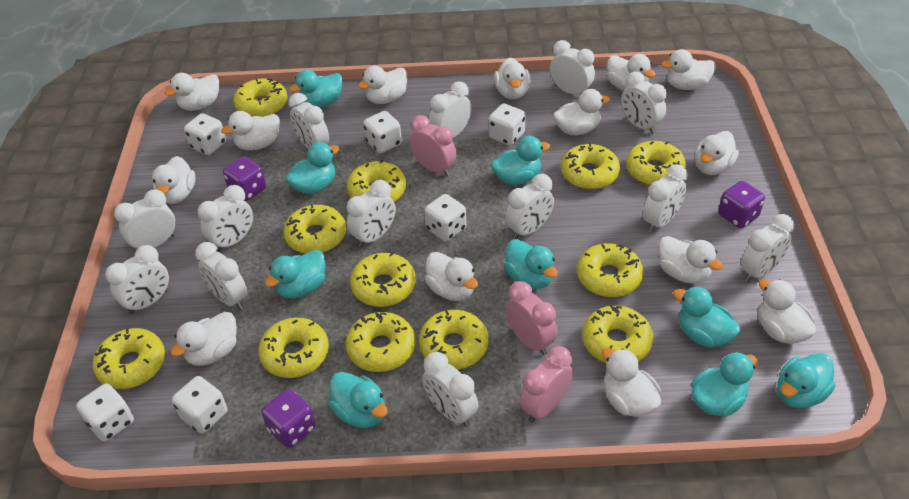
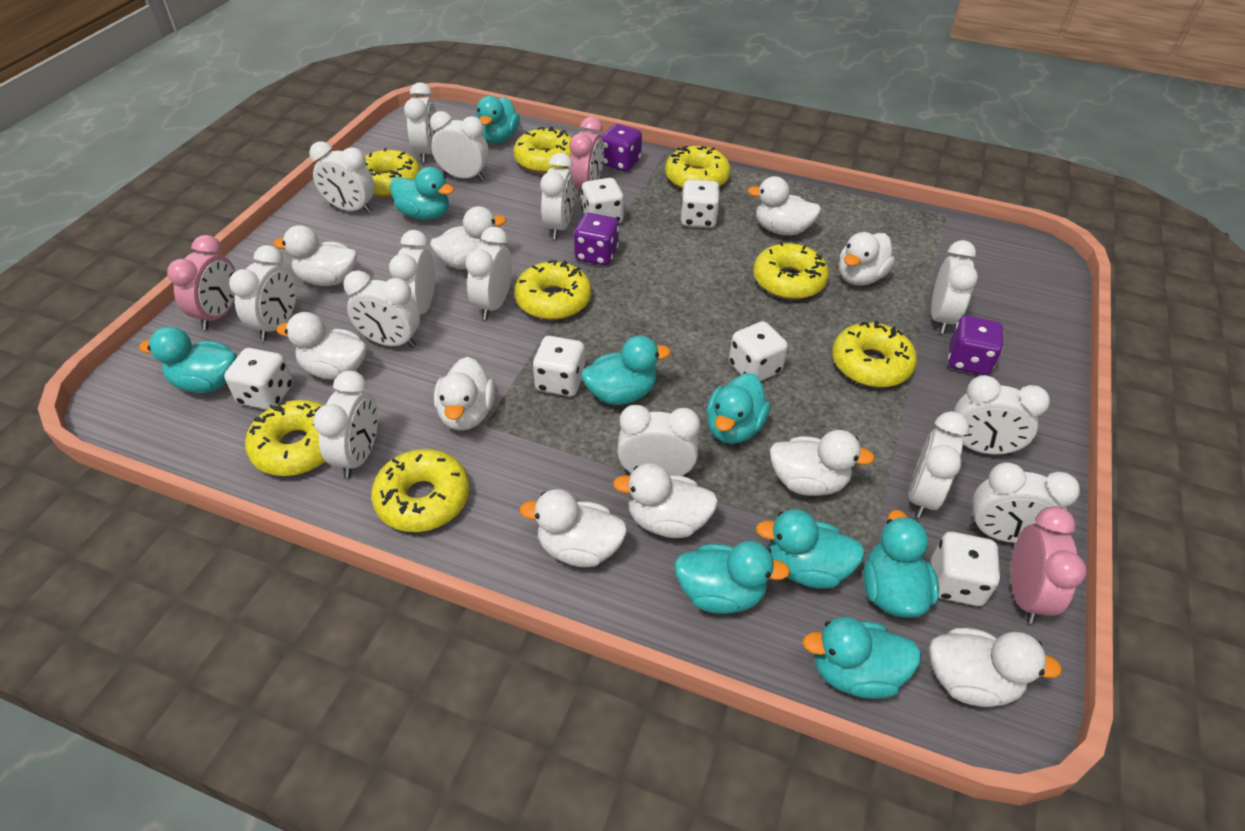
white clock: [105,245,169,314] [114,189,175,252] [195,242,247,310] [198,185,253,252] [289,93,329,149] [347,180,396,248] [422,352,478,427] [429,81,471,138] [505,174,554,239] [550,40,595,94] [621,71,667,134] [643,164,688,233] [741,214,794,282] = 13 -> [229,245,297,341] [309,141,375,214] [313,371,378,478] [343,270,420,348] [389,230,435,315] [404,82,438,163] [430,111,489,181] [465,227,512,320] [540,153,574,239] [617,405,700,477] [909,411,970,518] [931,240,978,334] [954,375,1050,455] [969,462,1080,543] = 14
white duck: [152,156,196,204] [165,73,219,111] [170,312,237,366] [221,111,280,151] [358,66,407,104] [425,252,478,301] [494,58,530,99] [553,89,610,135] [602,348,661,417] [607,54,656,91] [659,236,723,284] [661,49,716,90] [695,131,739,175] [758,279,816,344] = 14 -> [273,225,357,286] [276,312,367,380] [430,206,506,269] [434,357,495,431] [519,489,627,567] [613,463,718,538] [747,176,821,235] [769,430,875,496] [839,232,895,286] [929,628,1062,707] = 10
yellow donut: [93,328,165,389] [233,78,287,117] [259,318,329,378] [284,204,346,254] [346,311,415,372] [347,160,406,202] [350,252,416,307] [419,310,488,369] [561,143,620,189] [577,243,643,297] [582,305,653,363] [626,141,686,185] = 12 -> [245,400,325,476] [365,148,421,197] [371,449,470,532] [513,127,572,173] [514,260,591,320] [665,146,731,189] [753,242,829,300] [832,321,917,387] = 8

